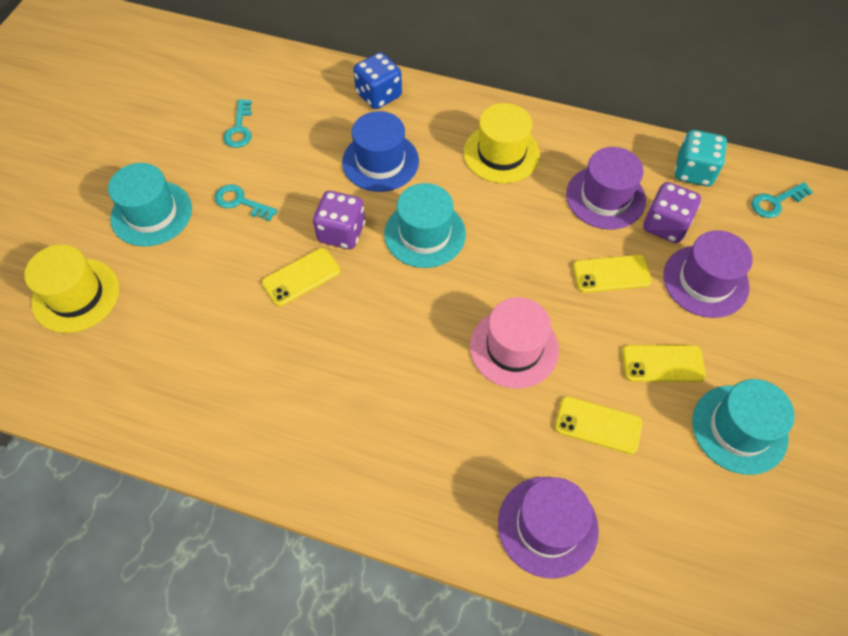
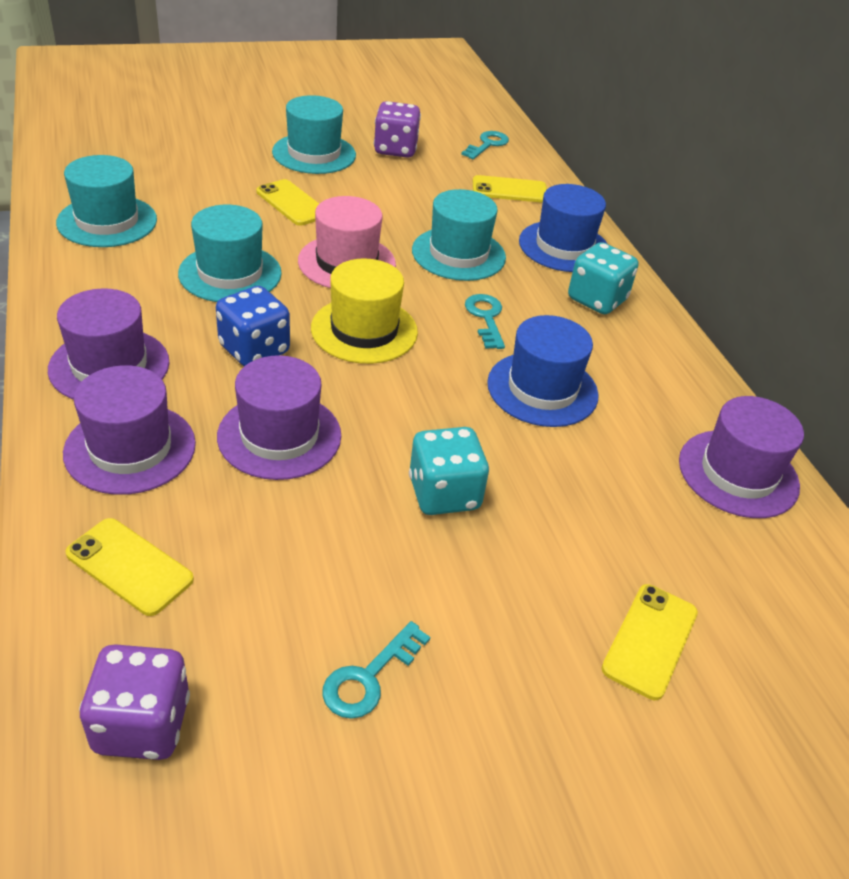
blue hat: [342,111,419,192] = 1 -> [487,315,599,427] [519,184,607,272] = 2
purple hat: [498,477,599,578] [566,147,646,229] [663,230,753,318] = 3 -> [48,288,169,400] [63,365,196,495] [217,355,341,480] [679,396,804,518] = 4
turquoise dice: [675,130,727,186] = 1 -> [409,427,489,515] [568,242,638,314] = 2
turquoise hat: [108,163,192,247] [384,183,466,268] [692,379,795,475] = 3 -> [56,155,157,247] [178,205,282,302] [272,95,356,174] [412,189,506,281] = 4
yellow hat: [24,245,119,333] [464,103,540,183] = 2 -> [311,258,418,364] = 1

